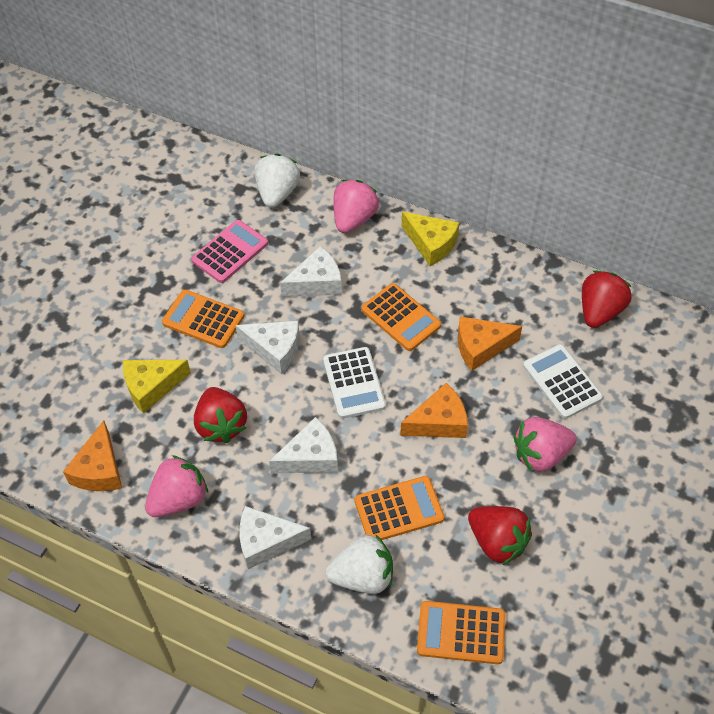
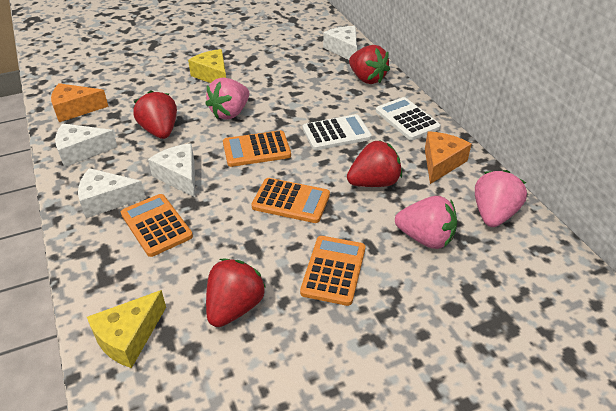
orange cheese: [63,420,122,491] [400,383,468,438] [458,316,522,371] = 3 -> [51,83,109,122] [425,131,472,184] = 2
pink calculator: [191,220,268,283] = 1 -> none = 0
red strawberry: [194,387,247,443] [468,506,532,565] [582,271,632,328] = 3 -> [133,90,177,139] [206,259,266,327] [347,141,402,187] [349,45,390,84] = 4
white strawberry: [255,154,300,208] [326,534,393,594] = 2 -> none = 0

